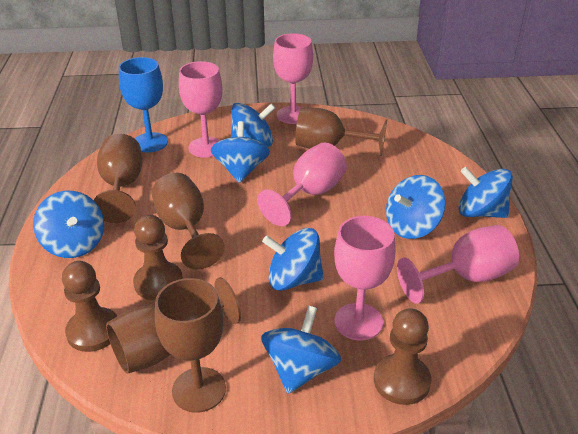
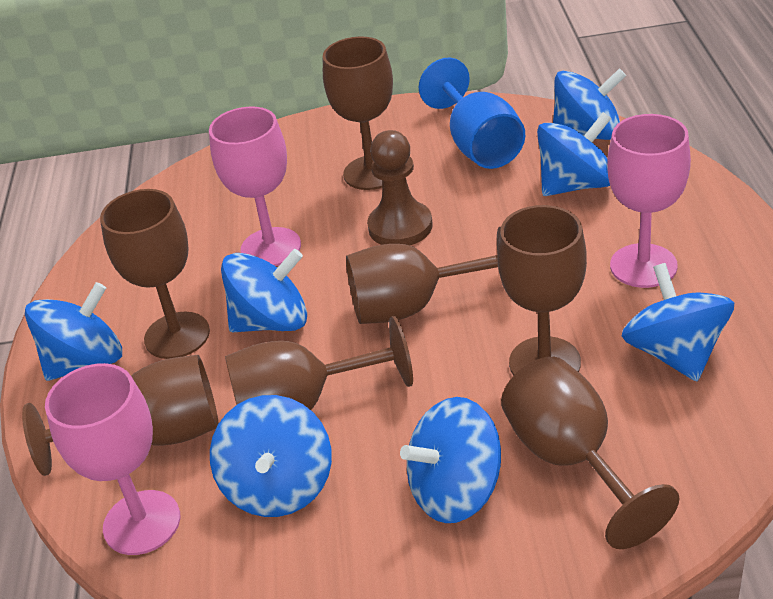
brown goblet: [94,134,143,223] [106,277,241,374] [152,173,225,270] [155,278,226,413] [295,108,387,156] = 5 -> [22,355,219,476] [100,189,210,359] [225,316,413,410] [323,37,393,190] [346,227,501,324] [498,205,587,376] [501,356,679,549] = 7
brown pawn: [62,261,117,352] [133,215,183,300] [374,308,431,405] = 3 -> [367,130,433,245] = 1
pink goblet: [179,61,222,158] [257,143,347,226] [273,33,313,124] [334,216,396,340] [397,225,519,304] = 5 -> [45,363,180,555] [209,107,301,266] [607,114,691,288] = 3

